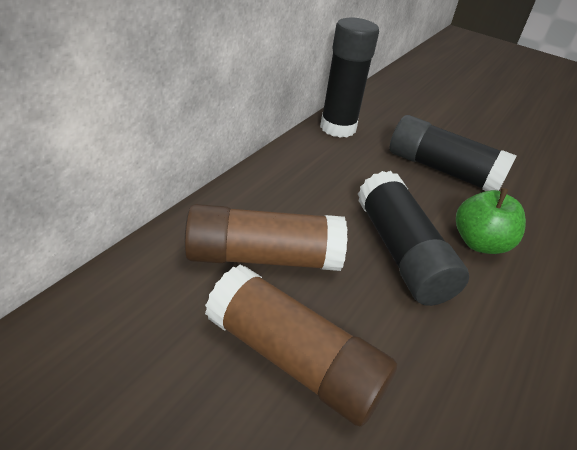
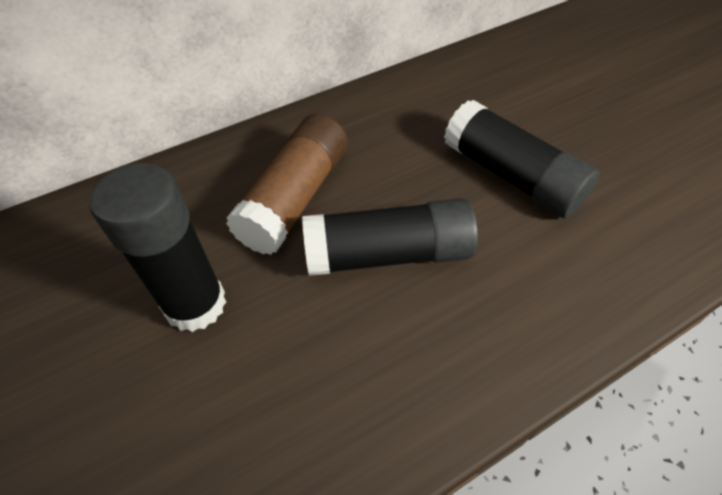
brown glue stick: [184,204,348,271] [205,265,397,427] = 2 -> [226,114,348,255] = 1
green apple: [456,188,526,254] = 1 -> none = 0

